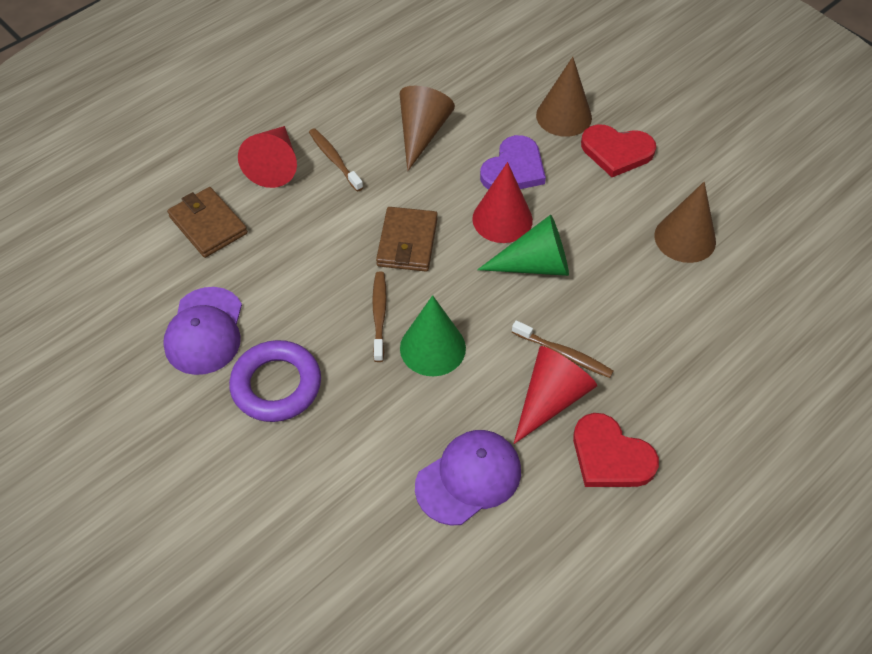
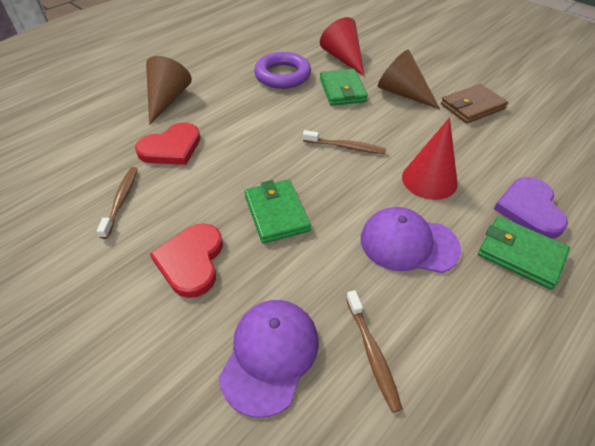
brown cone: [400,86,455,171] [536,57,592,137] [654,182,716,263] = 3 -> [146,56,192,125] [378,50,440,109] = 2
brown wallet: [167,187,248,258] [376,207,438,272] = 2 -> [441,84,508,124] = 1
green cone: [400,295,466,376] [477,215,569,276] = 2 -> none = 0
green wallet: none = 0 -> [244,179,311,243] [320,69,368,106] [478,216,570,289] = 3
red cone: [238,126,297,188] [472,162,533,243] [514,346,597,444] = 3 -> [320,17,365,76] [402,117,458,200] = 2

